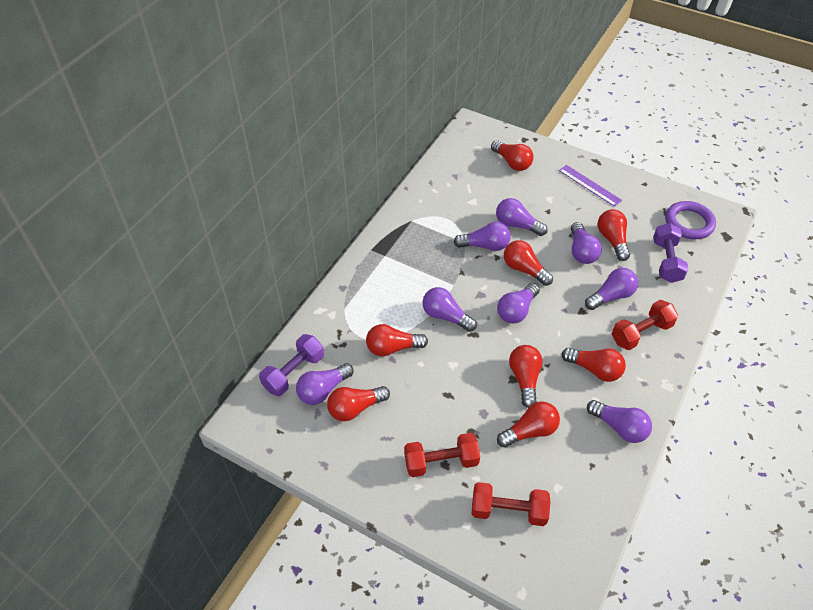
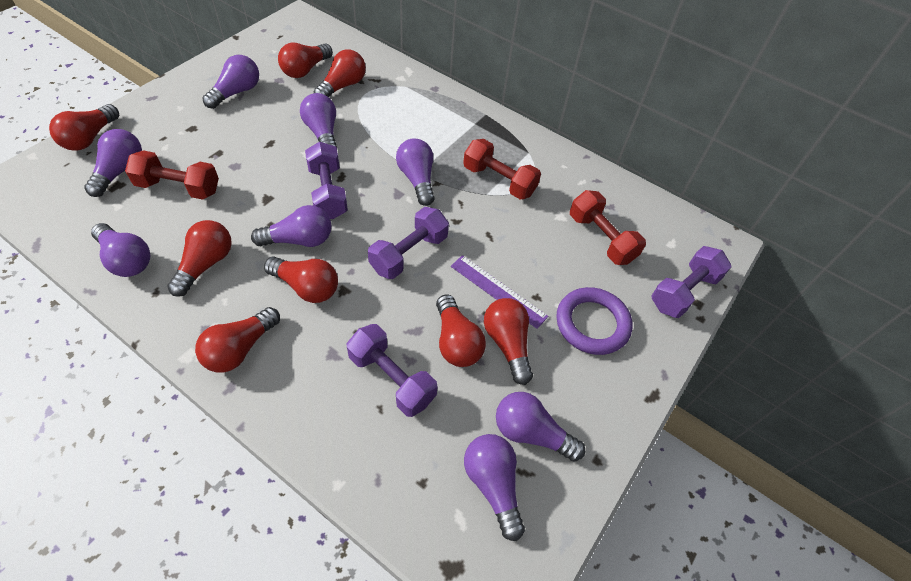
purple dumbbell: [259,334,324,396] [653,223,688,283] = 2 -> [305,142,348,219] [346,324,437,417] [368,207,449,279] [652,246,732,318] = 4

